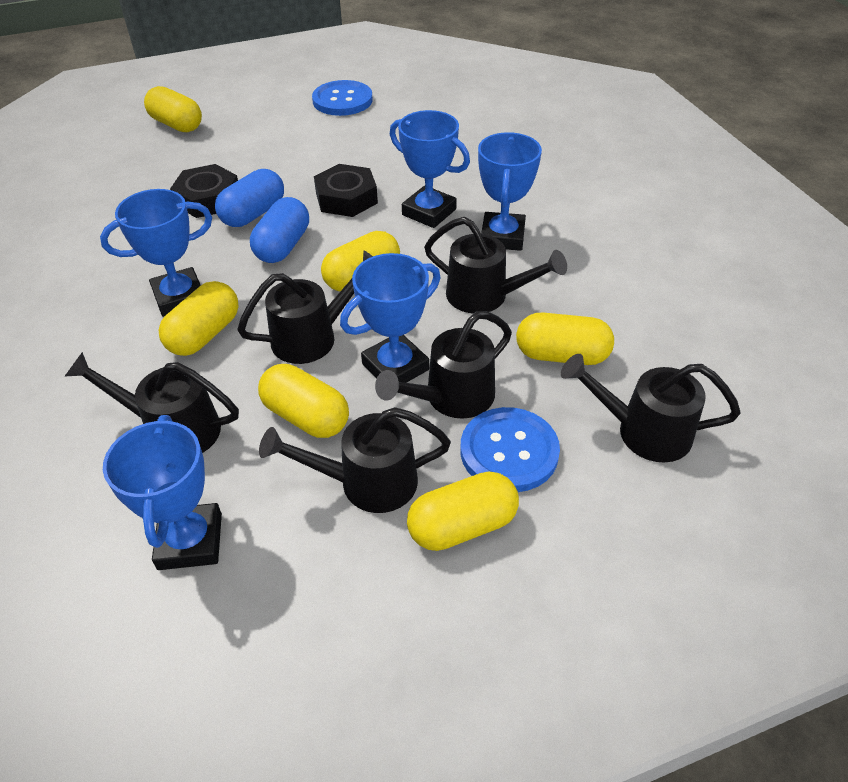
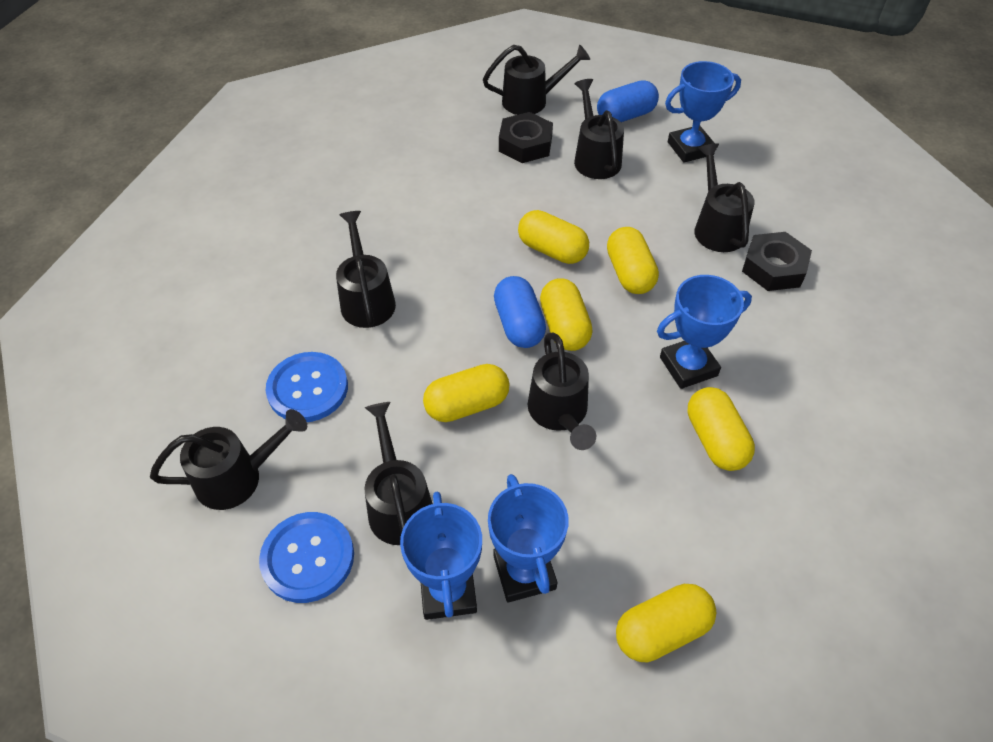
black watering can: [64,352,239,453] [237,251,373,364] [259,407,451,513] [375,311,512,419] [424,217,567,313] [561,354,741,463] = 6 -> [150,409,307,510] [336,211,396,328] [365,402,433,545] [483,45,590,115] [528,333,596,450] [574,79,624,179] [694,143,755,252] = 7
blue trophy: [100,189,212,317] [103,415,222,570] [340,253,441,383] [390,110,470,228] [478,132,542,251] = 5 -> [400,492,482,620] [488,474,569,603] [657,275,752,389] [665,61,741,163] = 4

